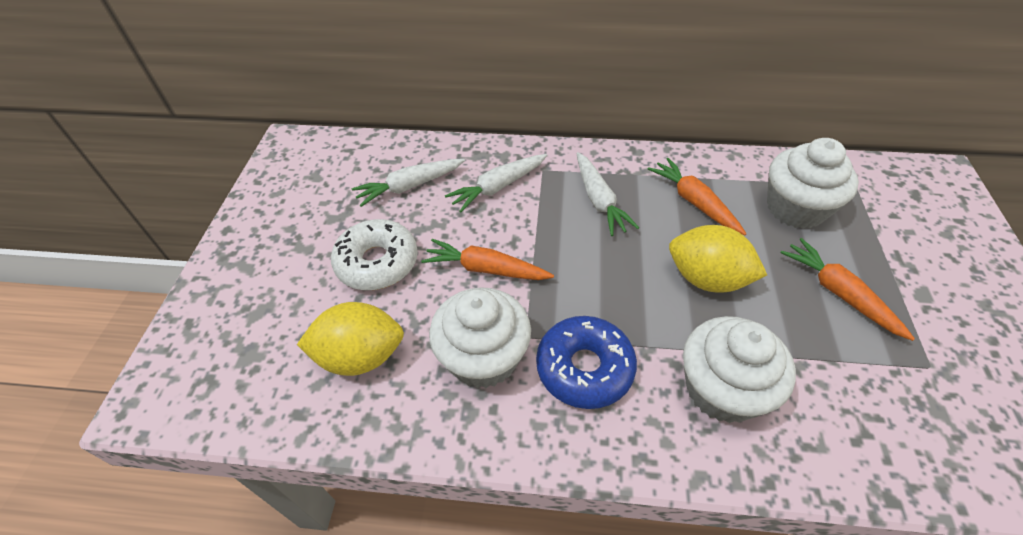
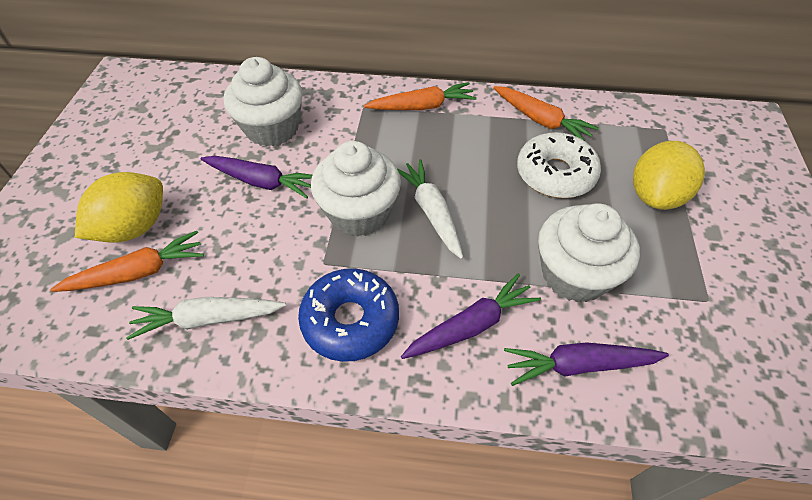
purple carrot: none = 0 -> [201,156,312,198] [401,273,541,359] [504,342,669,386] = 3
white carrot: [352,159,465,207] [445,154,547,212] [576,152,639,236] = 3 -> [126,297,286,340] [397,159,464,259] = 2

